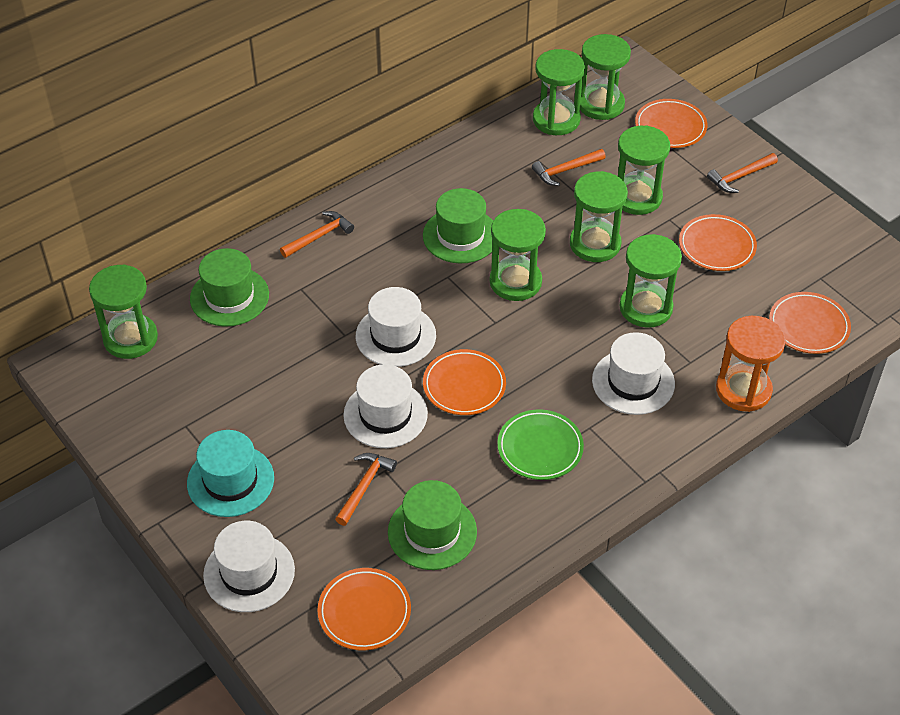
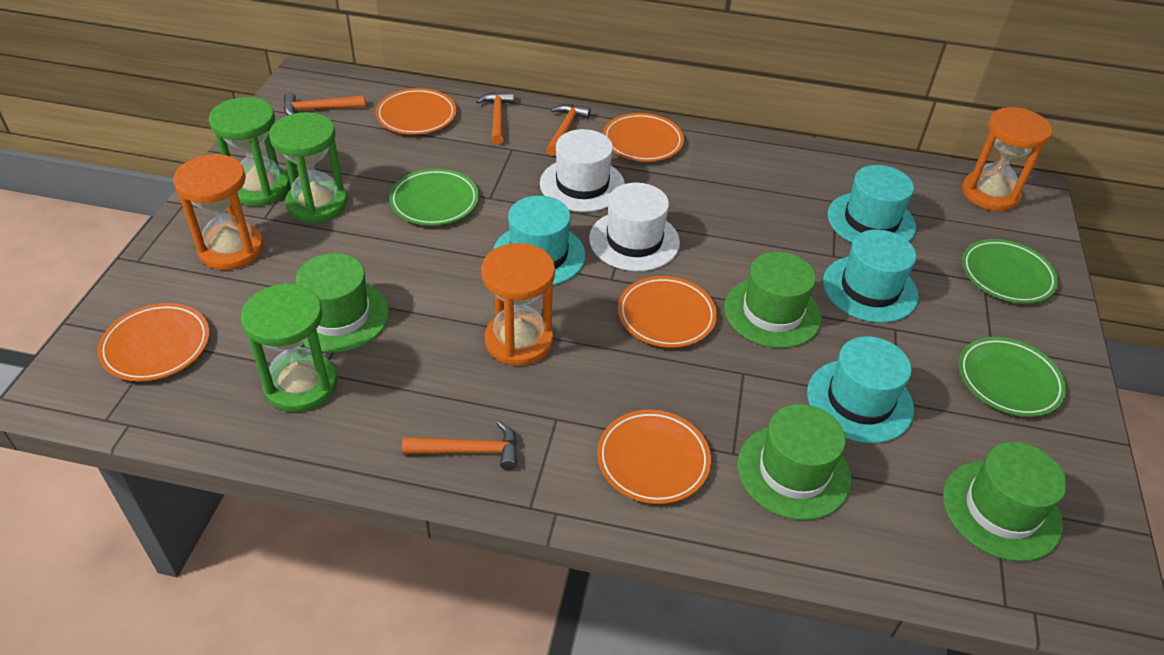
green hat: [190,248,269,327] [388,480,477,570] [423,188,493,263] = 3 -> [296,253,389,353] [724,252,822,348] [737,404,851,520] [943,442,1067,561] = 4
green hourglass: [89,265,158,359] [490,209,546,301] [533,49,585,135] [570,171,628,262] [580,34,631,120] [618,125,670,215] [619,234,682,328] = 7 -> [209,97,290,206] [241,283,338,412] [269,112,347,223] = 3
green plate: [497,409,584,480] = 1 -> [389,169,479,226] [959,337,1066,417] [962,239,1058,303] = 3
orange hourglass: [716,316,786,412] = 1 -> [173,154,264,270] [481,243,555,366] [962,107,1052,211] = 3
turquoise hat: [187,430,274,517] = 1 -> [493,196,585,285] [807,336,914,443] [823,230,919,323] [828,165,916,243] = 4
white hat: [203,521,295,612] [343,364,428,448] [356,287,436,367] [592,332,675,415] = 4 -> [540,129,625,212] [589,183,680,271] = 2

